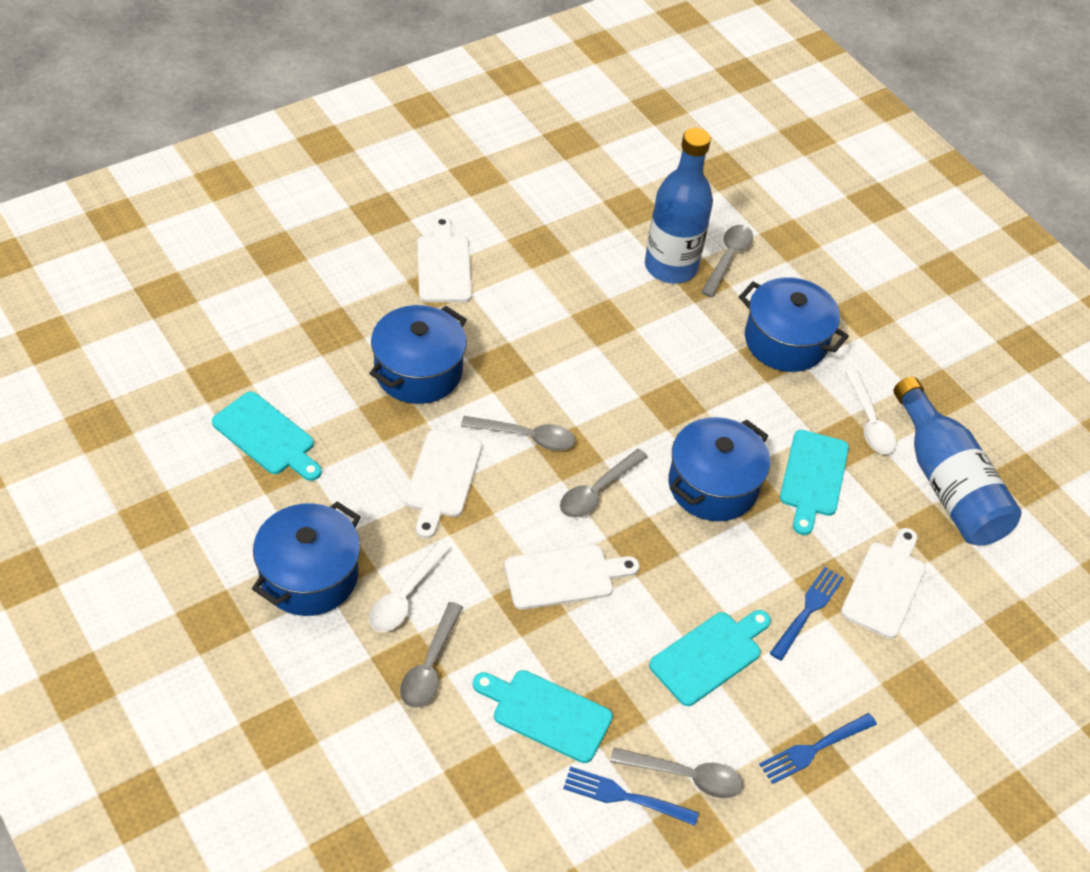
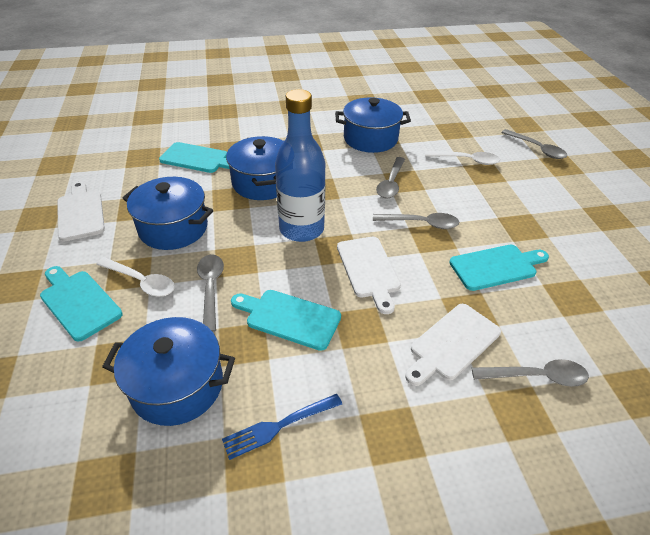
blue bottle: [645,128,713,284] [893,377,1022,546] = 2 -> [275,89,326,242] = 1
blue fork: [563,766,699,826] [759,713,877,784] [770,567,844,661] = 3 -> [222,394,342,460] = 1
white cutting board: [405,430,482,538] [417,216,472,302] [504,545,640,610] [841,528,926,639] = 4 -> [57,181,105,242] [337,237,401,314] [405,304,501,386] = 3

